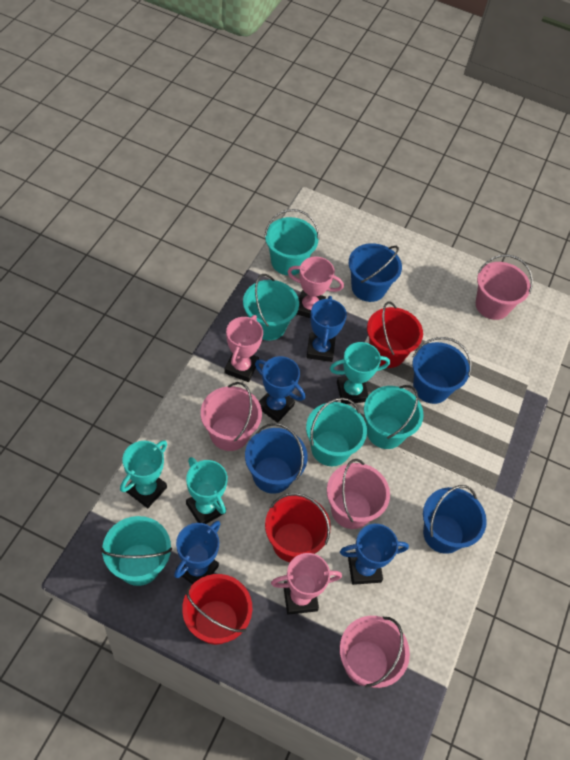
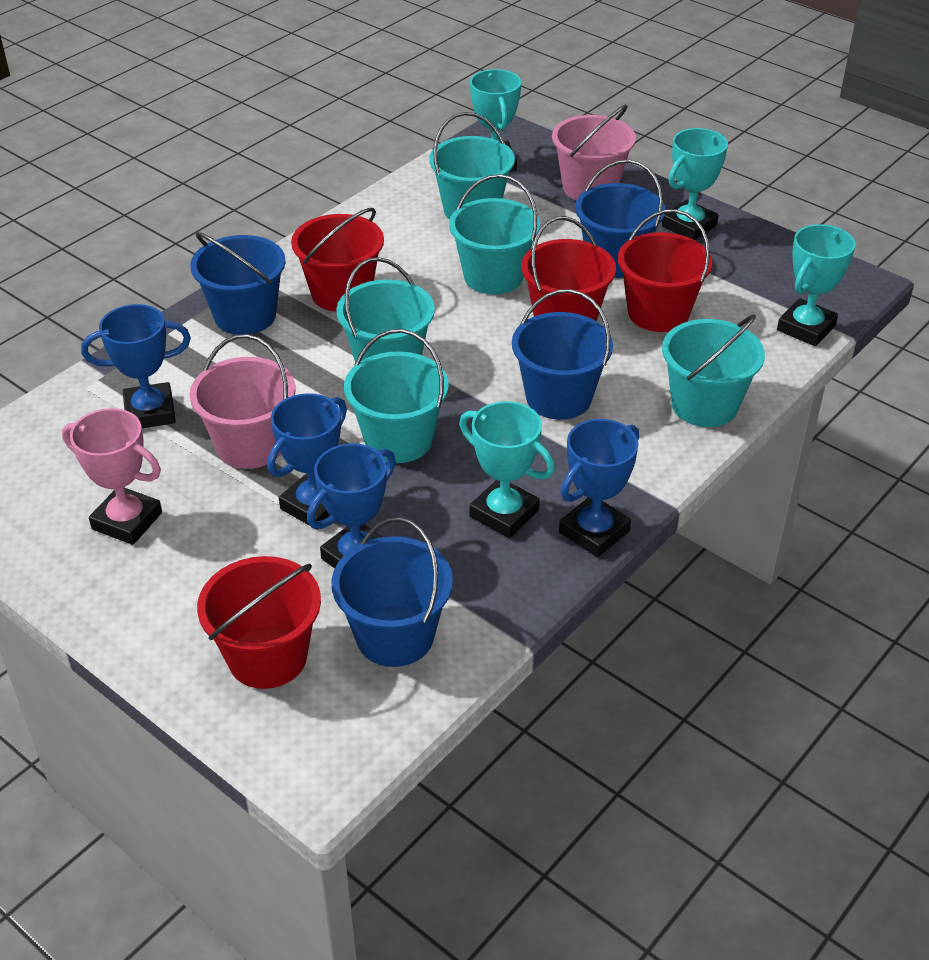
pink bucket: [201,382,262,451] [327,459,390,529] [340,616,410,688] [476,255,533,320] = 4 -> [190,334,296,469] [552,105,636,200] = 2
pink trophy: [224,315,263,382] [271,553,342,615] [288,257,344,318] = 3 -> [62,408,162,545] = 1
red bucket: [182,574,252,645] [265,493,331,562] [367,302,423,368] = 3 -> [197,556,321,689] [291,208,384,312] [521,216,616,321] [618,209,712,332] = 4
turquoise trophy: [120,440,167,508] [186,457,228,524] [330,342,390,404] = 3 -> [459,401,555,538] [470,69,521,172] [662,128,728,240] [777,224,856,346] = 4

